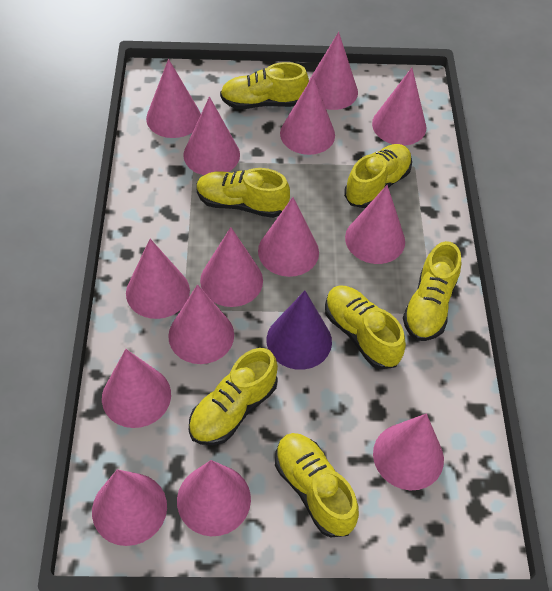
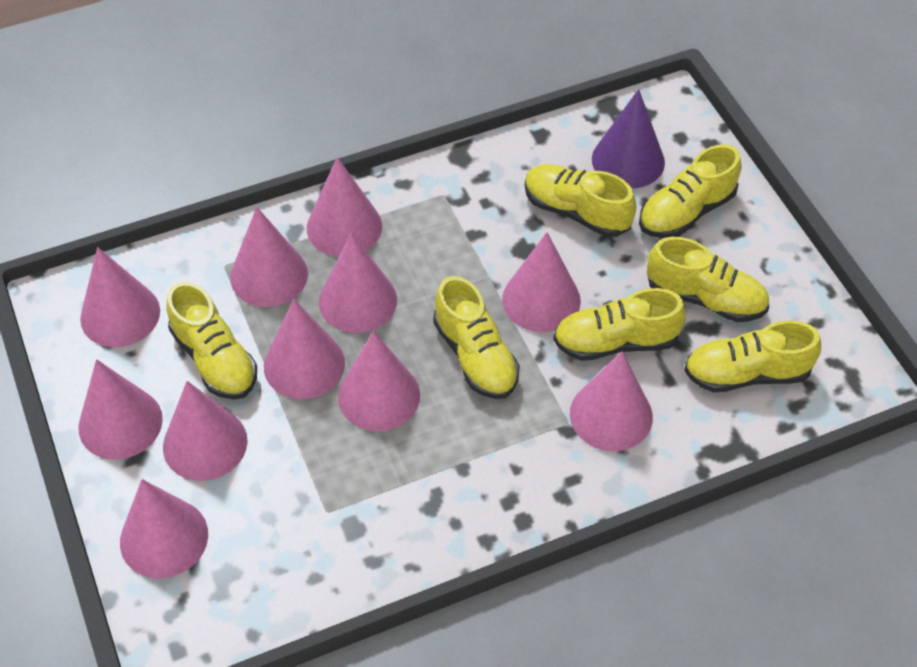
pink cone: [92,469,167,546] [102,349,171,428] [126,239,190,319] [146,59,201,138] [168,284,234,364] [177,460,251,536] [183,96,240,175] [200,227,263,307] [258,197,319,277] [280,76,335,155] [309,32,358,110] [345,185,405,264] [372,68,426,145] [373,414,444,490] = 14 -> [78,359,163,460] [80,247,160,347] [120,479,208,579] [163,381,248,481] [230,207,308,307] [264,299,345,399] [307,157,382,257] [319,233,397,333] [338,331,420,431] [502,232,581,332] [570,351,653,451] = 11

